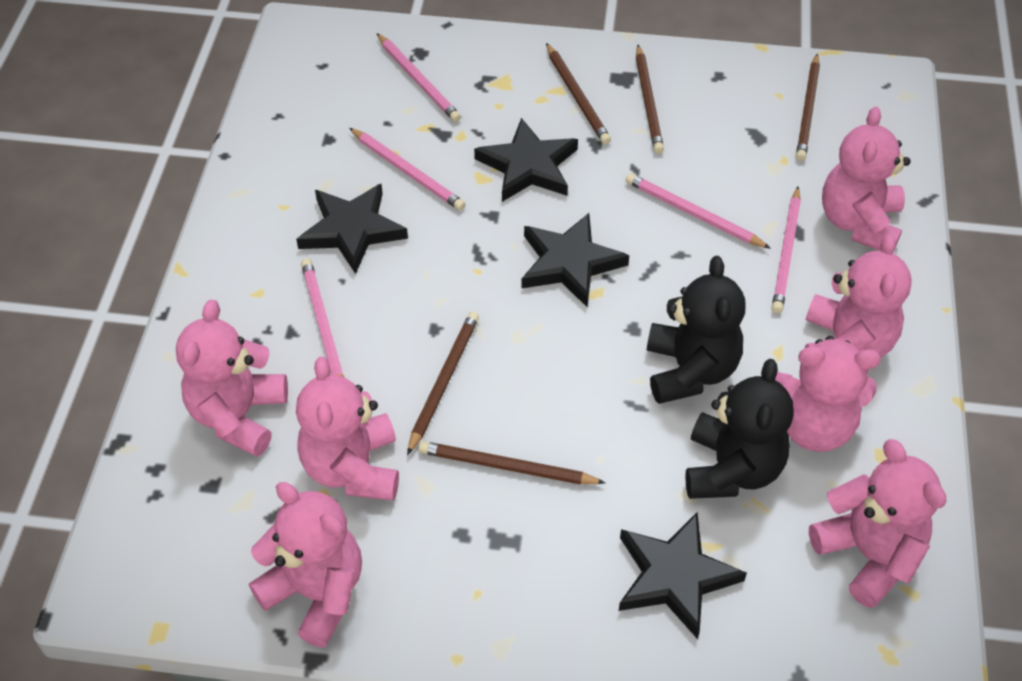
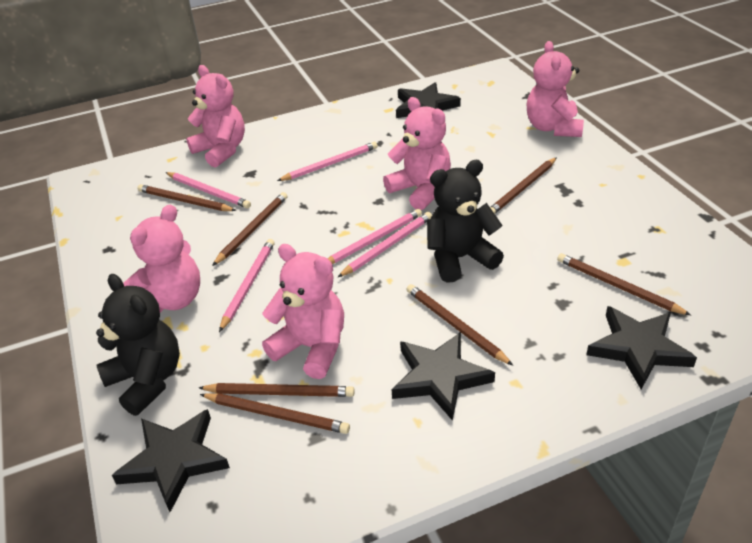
brown pencil: [407,311,479,455] [418,441,606,485] [546,43,611,144] [636,45,664,154] [796,54,820,161] = 5 -> [137,184,236,211] [199,383,355,397] [200,393,350,434] [212,192,287,266] [406,284,513,366] [490,157,557,214] [557,253,691,315] = 7
pink teddy bear: [176,299,288,457] [249,482,362,648] [296,356,399,501] [775,336,881,452] [805,233,912,357] [809,439,946,608] [822,107,911,251] = 7 -> [123,204,200,312] [186,65,245,168] [262,244,344,379] [383,97,451,210] [526,41,584,137] = 5

